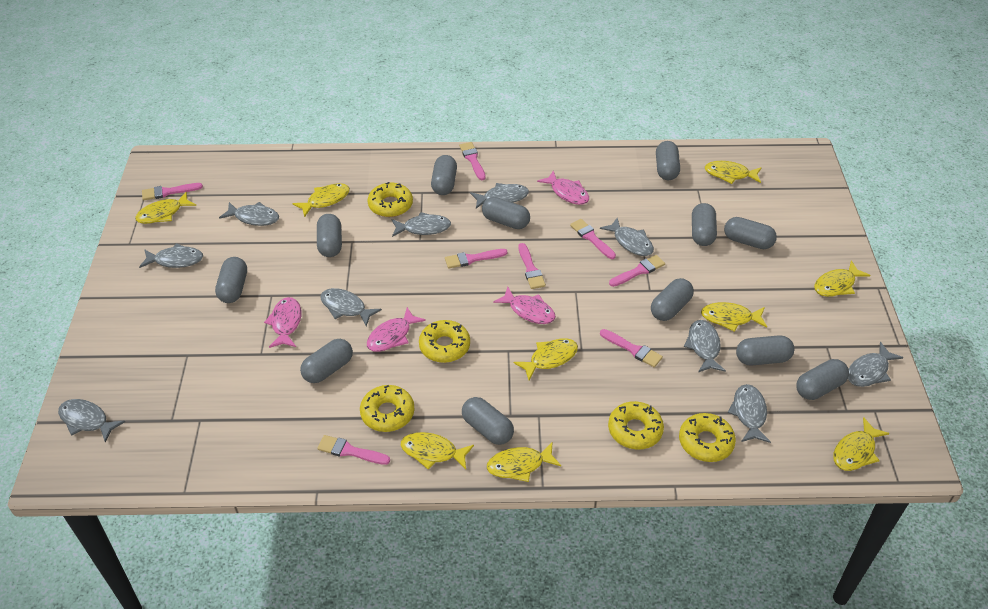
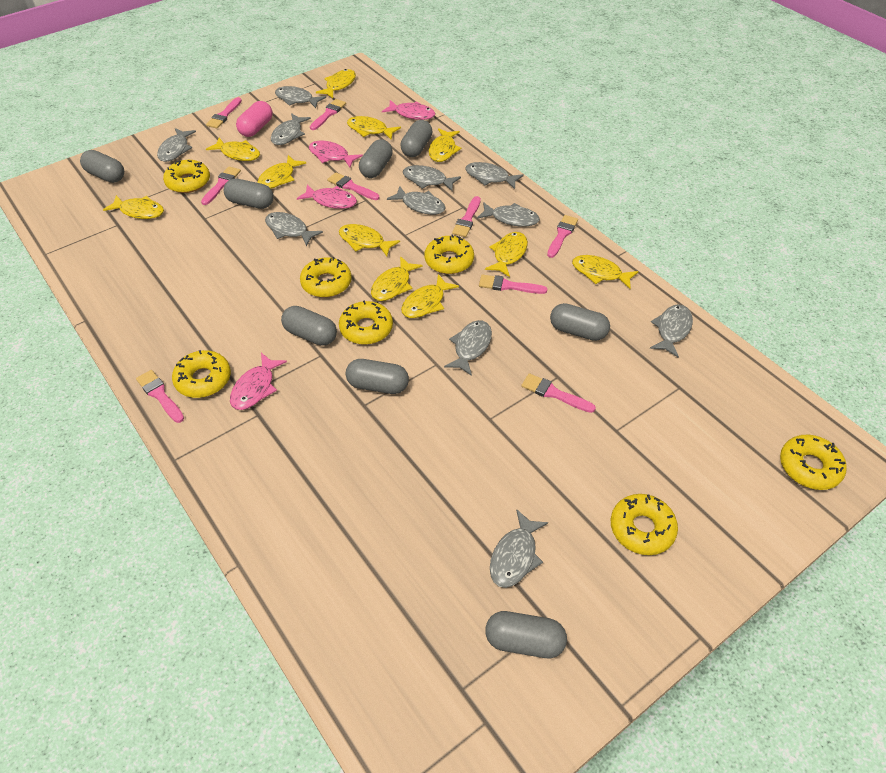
grey capsule: [215,257,247,303] [300,339,353,383] [317,214,342,257] [431,155,457,195] [462,397,514,445] [482,197,530,229] [651,278,694,321] [656,141,680,180] [692,203,717,246] [724,217,777,249] [736,335,795,366] [796,359,849,400] = 12 -> [80,150,124,183] [224,178,273,209] [281,306,337,346] [346,359,409,394] [359,139,393,178] [400,120,432,157] [485,611,567,658] [550,303,610,341] = 8
grey fish: [58,399,125,443] [139,243,203,268] [219,202,279,226] [320,288,382,326] [391,212,451,237] [470,183,529,208] [600,218,654,256] [684,320,726,372] [728,384,771,443] [848,342,903,387] = 10 -> [157,128,196,162] [265,212,323,247] [271,113,311,145] [275,86,326,108] [387,186,446,215] [403,165,461,192] [444,320,492,376] [465,162,524,189] [477,202,540,227] [490,509,548,588] [650,304,693,358] = 11
pink brush: [142,183,203,200] [317,435,390,465] [445,249,507,268] [459,142,486,180] [518,243,546,289] [570,219,616,259] [600,329,663,367] [609,255,665,287] = 8 -> [136,370,184,423] [201,167,241,205] [206,97,242,129] [310,99,346,130] [327,172,379,200] [452,196,481,237] [479,274,548,294] [521,373,596,413] [547,215,578,258] = 9
pink capsule: none = 0 -> [236,101,273,137] = 1
yellow donut: [360,385,415,432] [368,182,413,217] [419,320,470,363] [608,401,664,450] [679,413,736,462] = 5 -> [163,160,210,193] [172,350,231,398] [300,257,352,297] [339,300,393,345] [424,234,474,274] [611,494,678,555] [780,435,847,490] = 7
yellow fish: [135,192,196,224] [292,183,350,217] [401,432,474,469] [487,442,561,482] [513,338,578,380] [701,302,767,332] [705,161,762,184] [814,260,870,297] [833,417,890,471] = 9 -> [103,195,164,219] [206,137,260,161] [257,155,306,189] [316,69,356,98] [339,224,400,256] [347,116,401,140] [371,256,423,301] [401,274,459,318] [429,128,461,162] [485,232,528,277] [572,255,639,289] = 11

